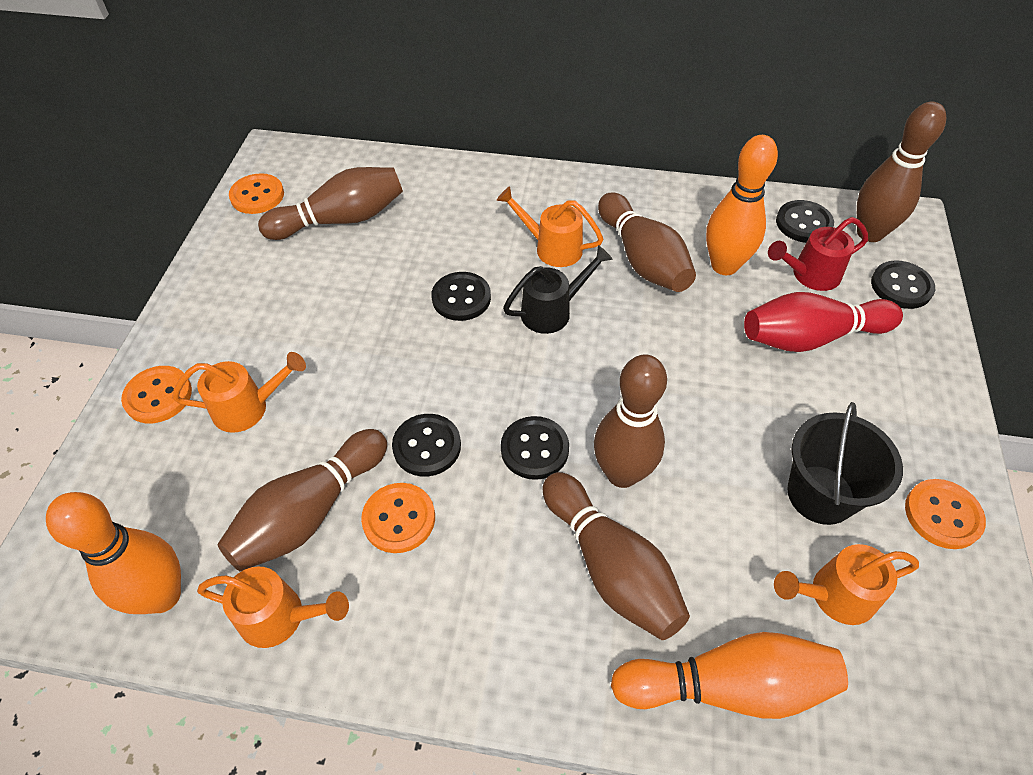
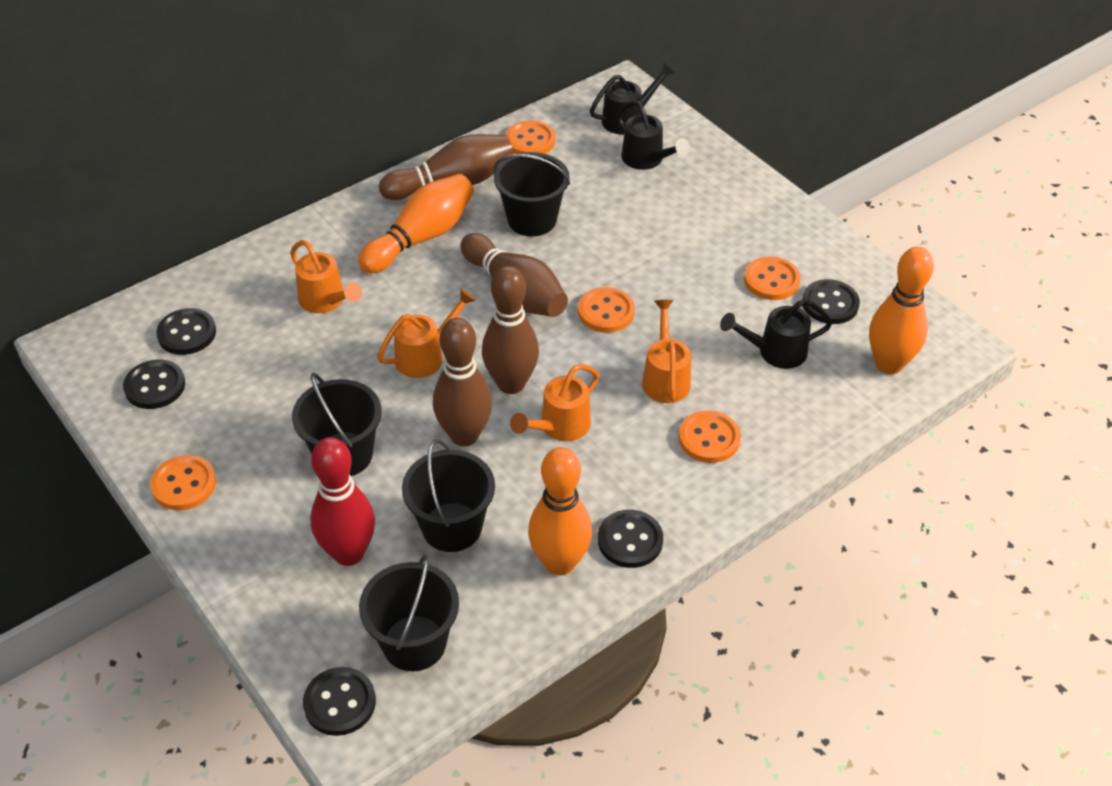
black bucket: [787,402,903,525] = 1 -> [292,373,382,476] [359,555,459,671] [402,439,495,552] [493,152,570,236] = 4
black watering can: [503,245,613,334] = 1 -> [590,62,675,135] [617,101,690,170] [720,299,832,369] = 3
brown bowling pin: [217,429,387,571] [258,167,403,240] [543,472,690,640] [594,355,667,488] [598,192,696,292] [857,102,946,242] = 6 -> [379,134,513,200] [433,318,492,446] [460,233,568,317] [482,266,539,394] = 4
orange button: [121,366,192,423] [229,173,284,214] [361,483,435,553] [905,479,986,549] = 4 -> [150,455,216,510] [505,120,555,154] [578,287,635,333] [679,410,741,463] [744,256,801,300] = 5
red watering can: [768,217,868,291] = 1 -> none = 0

